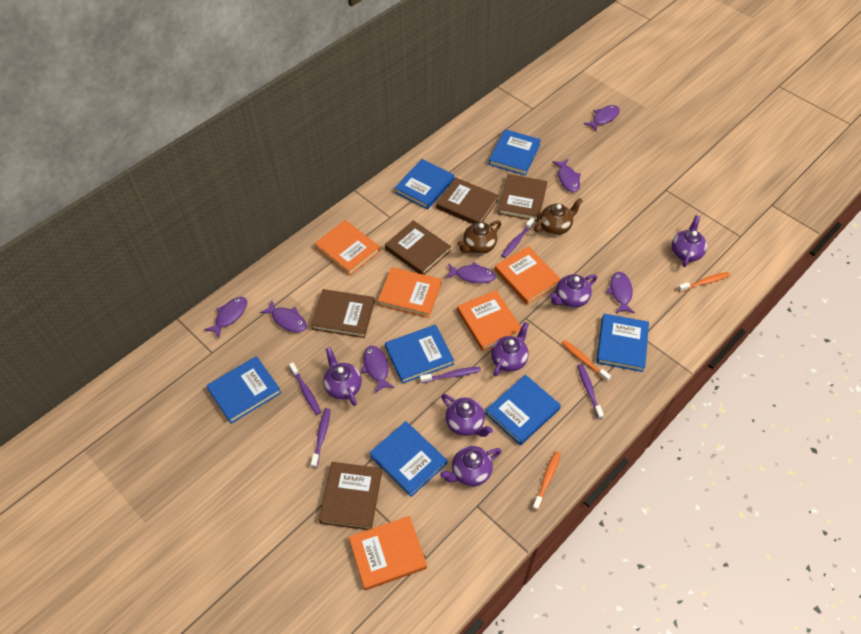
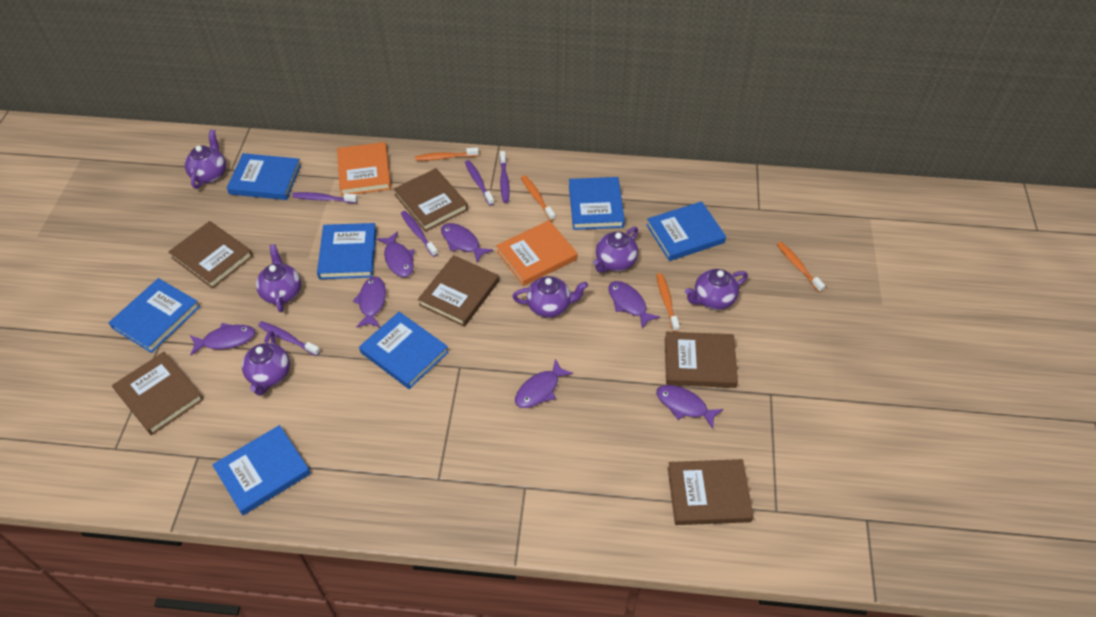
brown book: [311,289,375,338] [319,462,382,530] [385,220,451,275] [436,178,499,224] [498,174,547,222] = 5 -> [112,352,204,435] [168,221,253,289] [394,168,468,232] [418,255,499,327] [665,332,738,388] [667,459,754,525] = 6
brown teapot: [457,220,501,254] [534,198,583,235] = 2 -> none = 0
orange book: [314,220,380,276] [349,516,427,590] [378,267,442,318] [457,290,521,351] [495,246,561,305] = 5 -> [337,142,391,196] [496,220,578,286] = 2
orange toothbrush: [532,451,561,511] [561,340,611,382] [678,272,730,292] = 3 -> [415,147,479,161] [521,175,555,221] [657,273,680,332] [777,242,825,293] = 4

